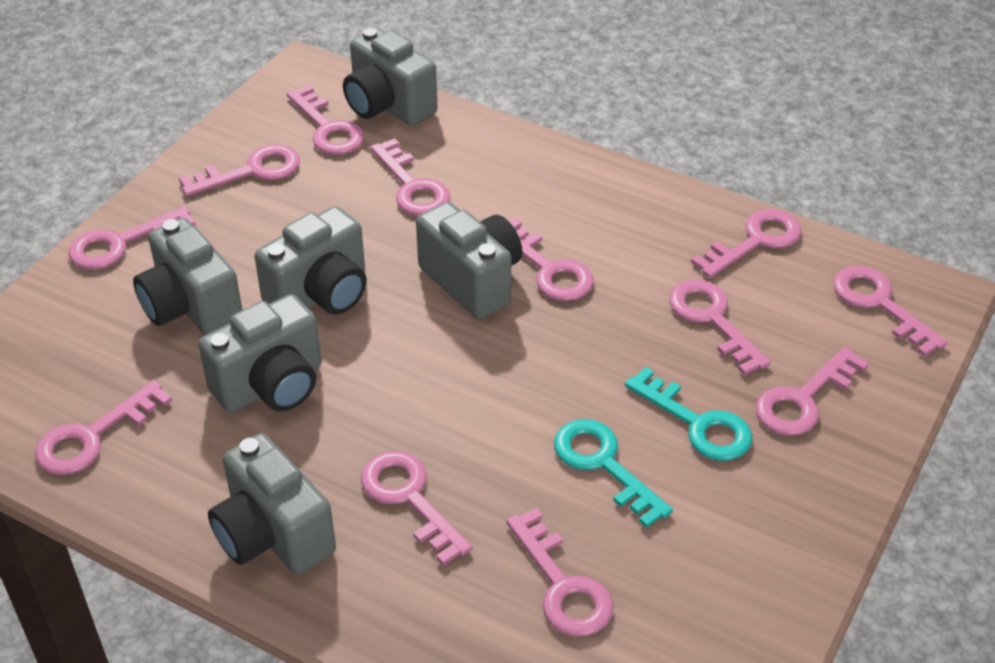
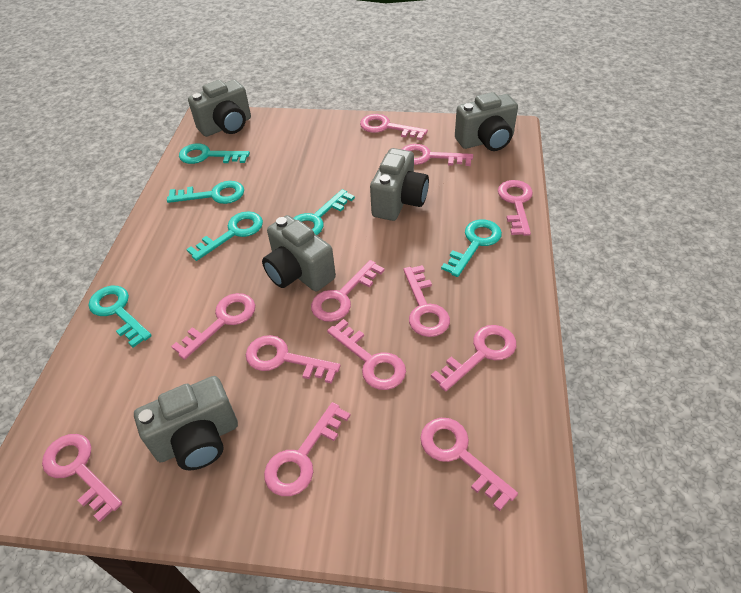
grey camera: [133,218,242,336] [198,294,322,412] [208,433,336,575] [255,206,367,315] [343,28,438,126] [416,202,522,319] = 6 -> [134,376,238,470] [188,80,251,137] [262,215,336,291] [370,148,429,221] [455,92,518,151] = 5
turquoise key: [554,419,673,528] [625,367,752,461] = 2 -> [89,286,152,347] [167,181,244,204] [179,144,250,164] [186,211,263,261] [294,189,355,235] [441,219,502,277] = 6

